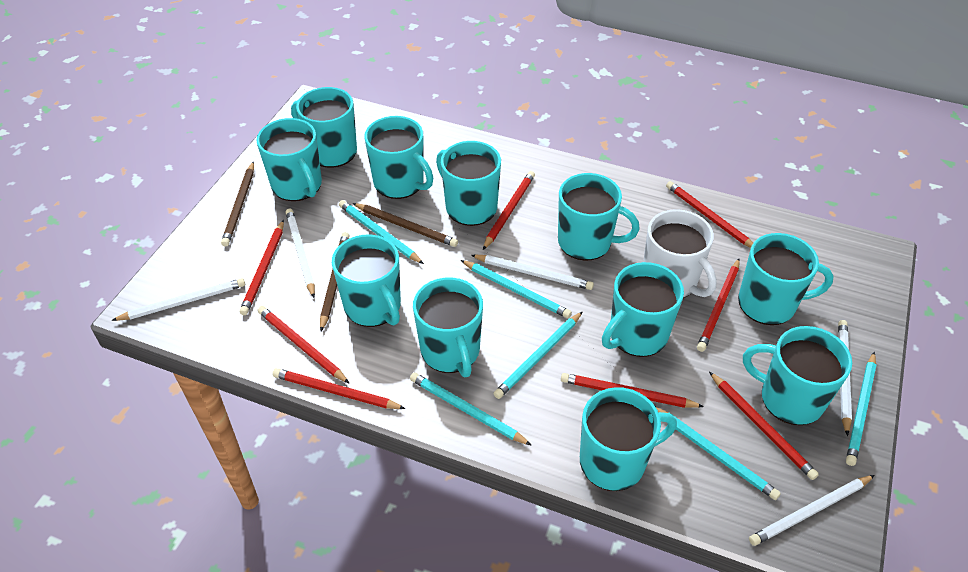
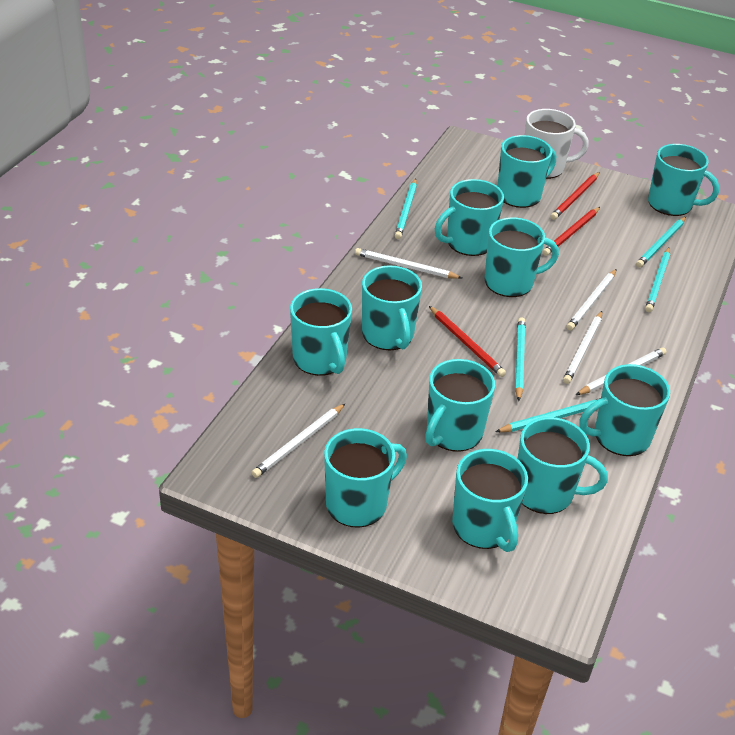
brown pencil: [221,161,254,247] [320,232,349,331] [352,203,458,247] = 3 -> none = 0
red pencil: [239,220,284,315] [258,306,349,383] [272,368,406,409] [483,171,535,250] [561,373,704,408] [666,181,753,248] [697,259,740,352] [709,372,819,480] = 8 -> [429,306,506,377] [543,207,600,256] [551,172,600,220] = 3
turquoise pencil: [339,200,424,264] [410,372,532,446] [461,260,572,318] [493,311,583,399] [656,407,781,500] [846,352,876,466] = 6 -> [395,178,417,239] [495,398,601,432] [515,317,526,401] [636,217,686,268] [645,247,670,312] = 5

